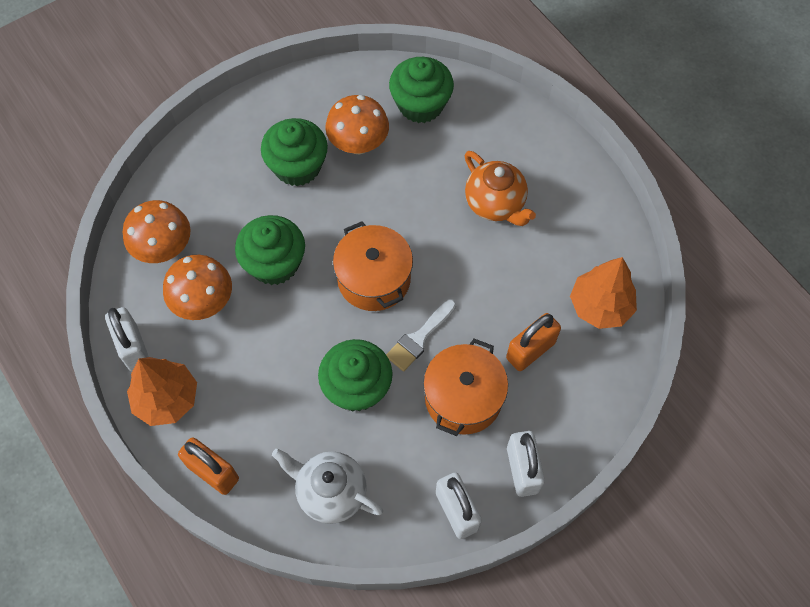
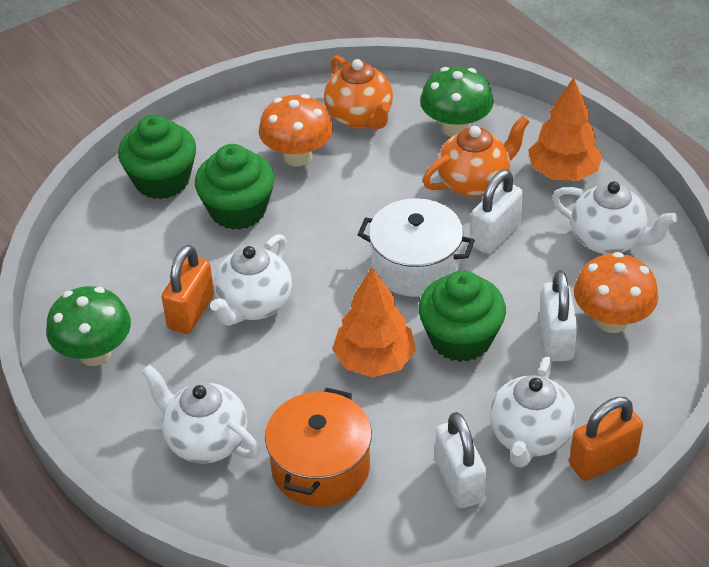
green cupcake: [235,215,305,285] [261,118,328,186] [318,339,393,412] [389,57,454,123] = 4 -> [118,115,196,199] [195,144,274,230] [419,270,506,362] = 3
green mushroom: none = 0 -> [46,286,131,366] [420,67,494,137] = 2
orange mushroom: [123,200,191,263] [163,255,232,320] [325,95,389,154] = 3 -> [259,94,333,166] [574,252,659,333] = 2
orange pot: [333,221,413,311] [423,339,508,436] = 2 -> [265,387,372,507] = 1
orange teapot: [465,151,536,226] = 1 -> [324,55,393,129] [423,116,530,197] = 2
white brush: [386,299,456,371] = 1 -> none = 0
white pot: none = 0 -> [357,198,475,297] = 1
white teapot: [272,449,383,524] = 1 -> [142,365,260,464] [210,234,292,326] [490,356,576,468] [552,181,678,254] = 4

